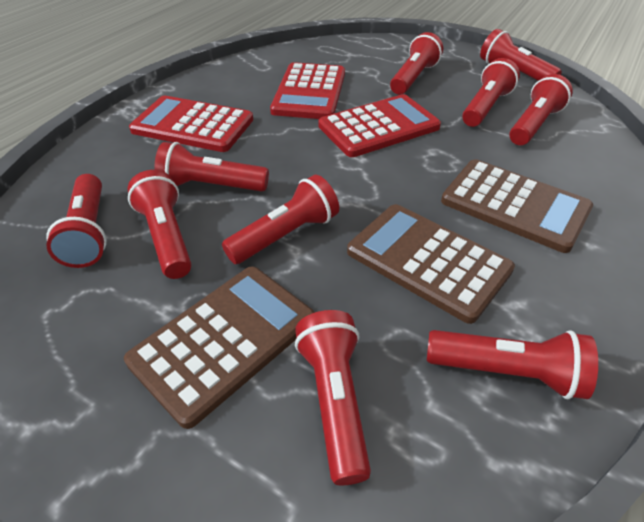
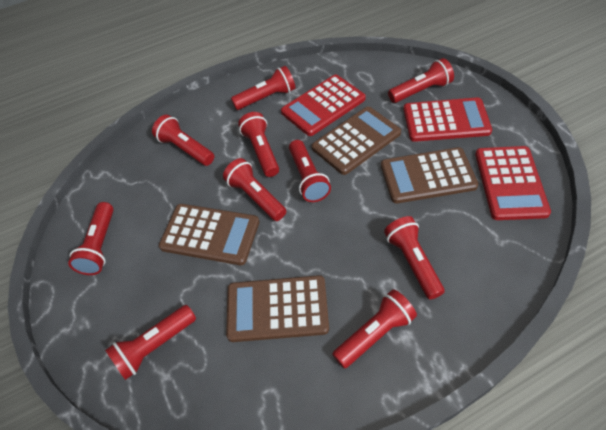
brown calculator: [124,266,315,429] [347,204,515,324] [441,159,593,253] = 3 -> [159,204,259,265] [226,275,329,342] [312,107,401,175] [381,147,478,203] = 4

